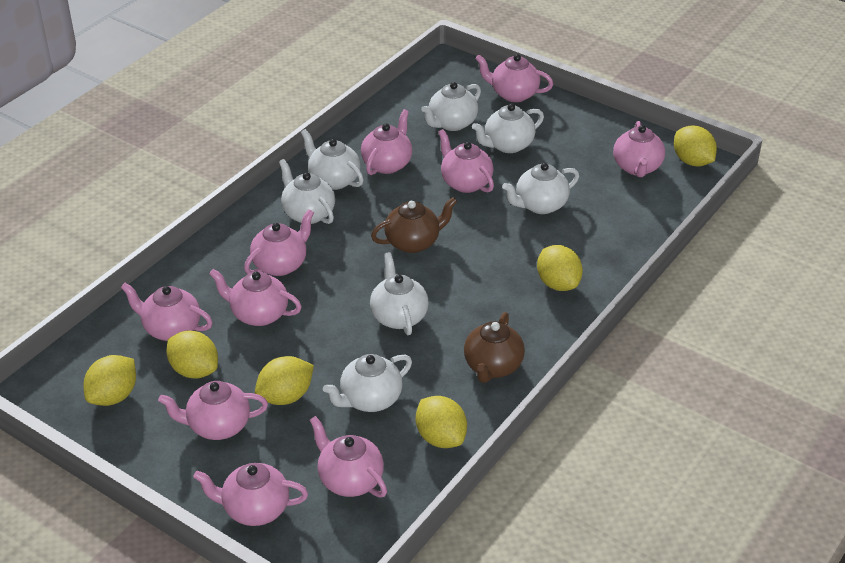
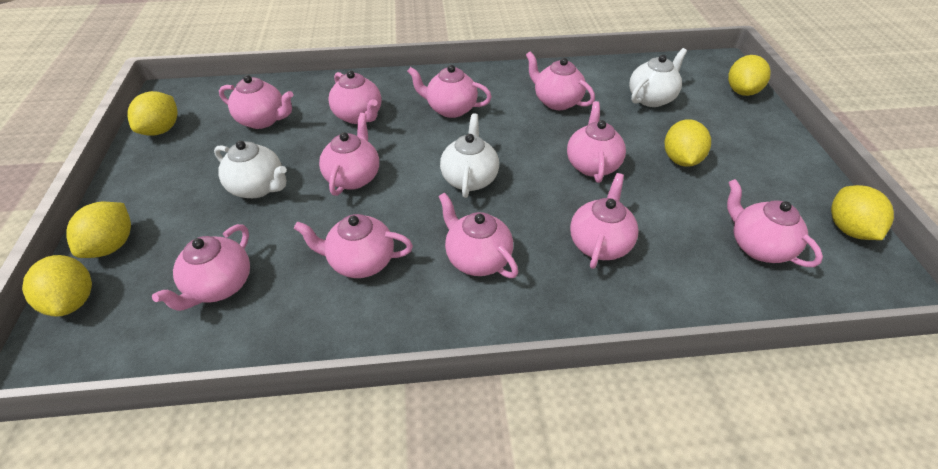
brown teapot: [371,197,457,253] [464,312,525,383] = 2 -> none = 0
pink teapot: [121,283,213,341] [158,381,268,440] [193,463,308,526] [209,269,302,326] [244,209,314,276] [310,416,387,497] [361,109,412,175] [438,129,494,193] [475,54,553,102] [613,121,665,177] = 10 -> [152,224,250,311] [219,75,293,129] [294,214,413,278] [319,113,379,196] [328,71,381,124] [407,65,492,118] [438,192,518,278] [526,51,595,110] [567,101,626,183] [570,173,639,269] [727,179,823,267] = 11
white teapot: [279,159,335,224] [301,129,364,190] [323,354,412,412] [370,252,429,335] [421,82,481,131] [472,104,544,153] [502,163,579,214] = 7 -> [214,141,287,198] [440,113,499,198] [629,48,687,107] = 3

